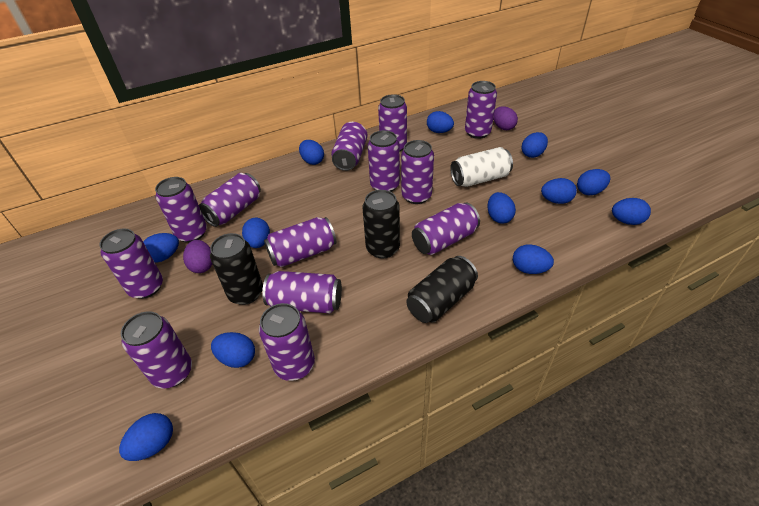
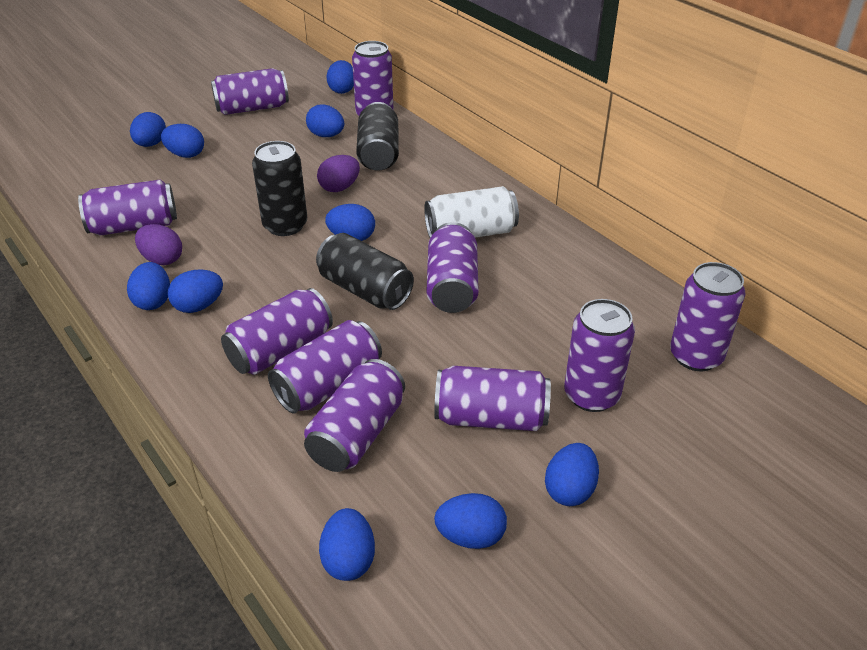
blue egg: [119,413,173,461] [143,233,179,263] [211,332,255,368] [242,218,270,248] [299,140,324,165] [427,111,454,133] [487,192,516,224] [513,244,554,274] [521,132,548,158] [541,178,577,204] [577,169,610,195] [612,198,651,225] = 12 -> [127,262,170,310] [130,112,166,147] [161,124,204,158] [168,270,223,313] [306,104,344,137] [319,508,375,581] [325,204,375,241] [326,60,354,94] [434,493,507,549] [545,443,599,506] = 10
purple can: [99,228,163,299] [121,311,192,389] [155,177,207,243] [199,173,261,227] [259,303,315,381] [262,271,342,313] [264,217,336,267] [331,122,368,171] [368,130,400,192] [378,94,407,151] [401,140,434,204] [412,202,480,255] [465,81,497,139] = 13 -> [78,179,177,236] [211,68,289,115] [221,288,333,375] [268,320,382,414] [304,359,405,472] [352,41,393,115] [427,222,479,313] [434,366,551,431] [564,299,635,412] [670,262,745,371] = 10

